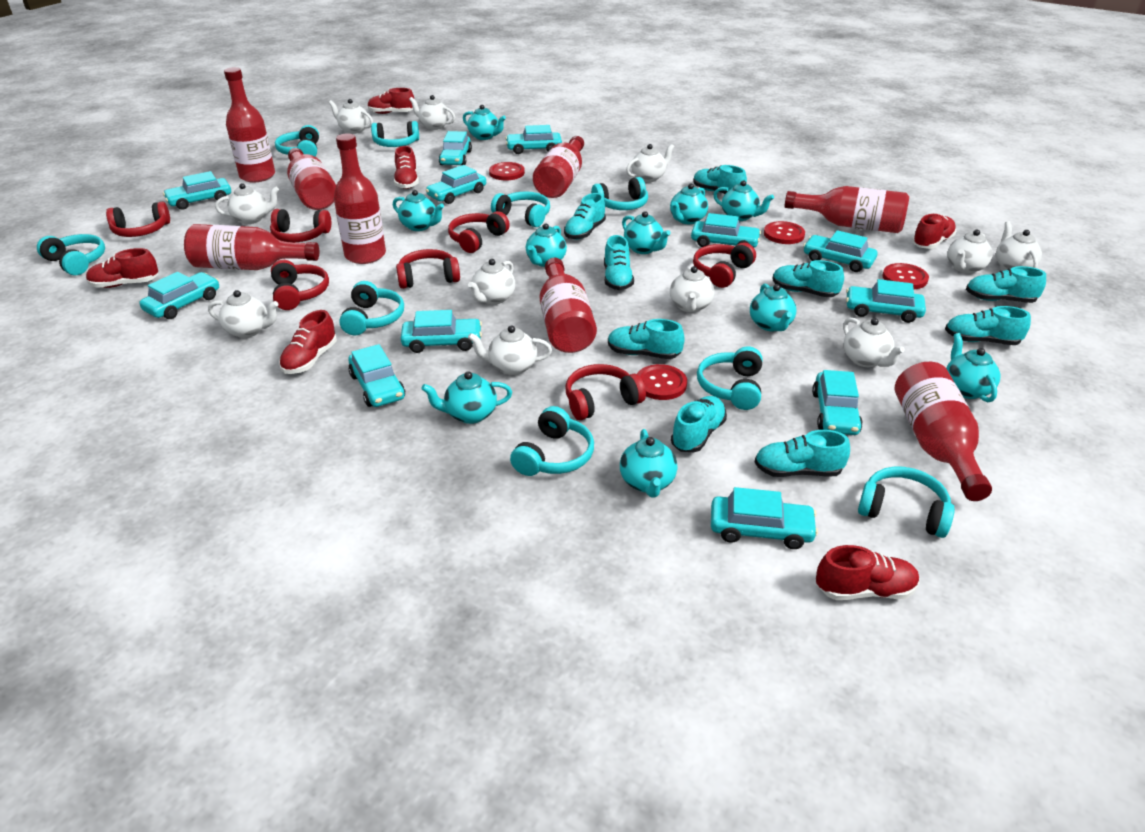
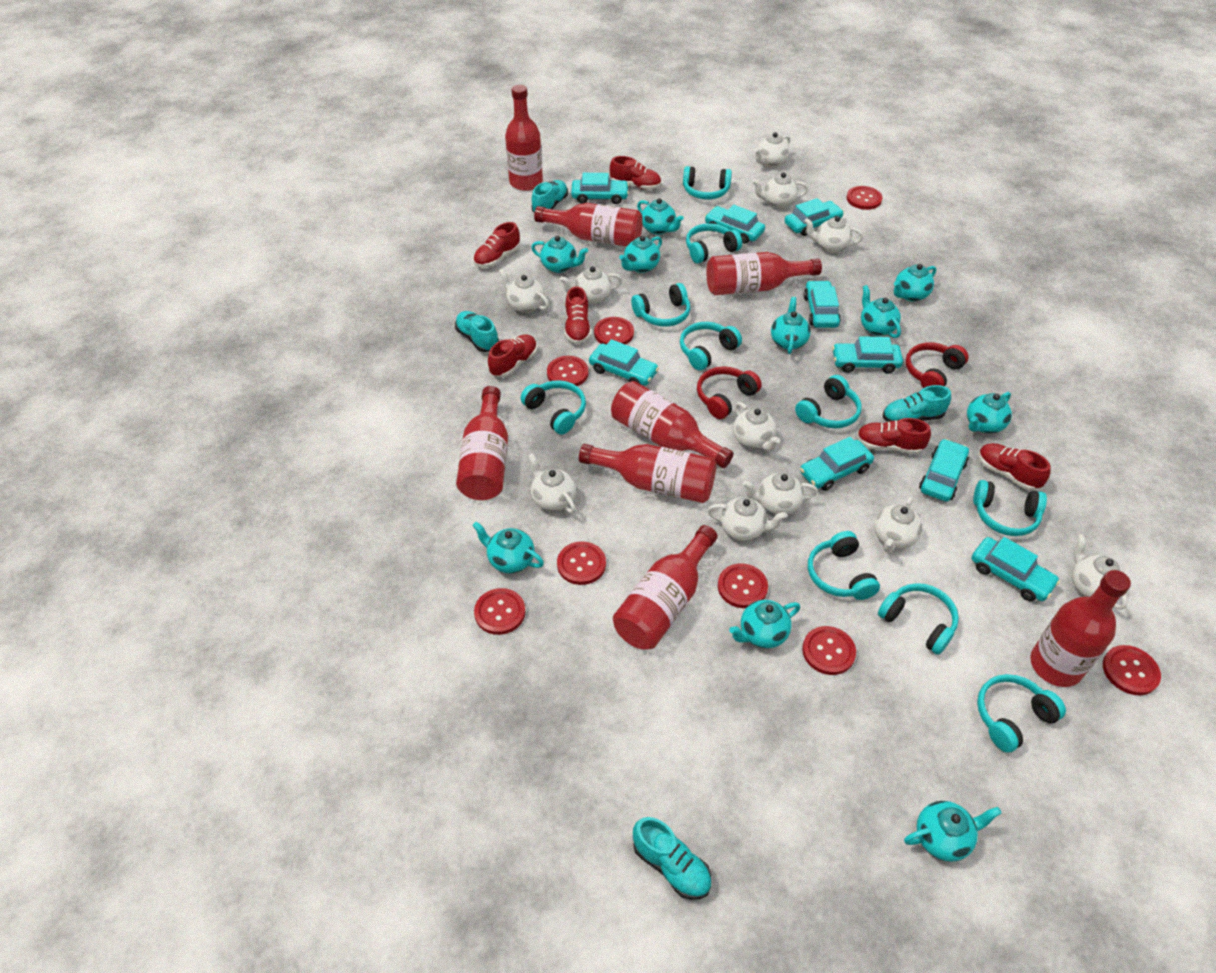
red button: [489,162,525,180] [637,364,687,400] [764,221,805,244] [882,263,929,289] = 4 -> [474,588,525,635] [547,356,588,386] [557,541,606,585] [594,317,634,345] [718,563,768,608] [802,626,856,675] [846,186,883,210] [1103,645,1161,696] = 8
red headphones: [106,202,170,237] [270,209,331,242] [271,260,329,310] [396,249,460,289] [448,211,510,253] [565,364,646,420] [693,242,756,288] = 7 -> [697,366,762,419] [905,342,968,388] = 2
turquoise car: [140,272,219,319] [163,171,231,210] [348,344,405,407] [401,310,482,353] [426,165,486,204] [439,131,472,165] [505,125,562,154] [691,213,761,248] [711,487,818,549] [803,230,877,272] [812,370,863,435] [846,279,926,323] = 12 -> [571,173,629,204] [589,339,659,386] [705,205,765,244] [785,198,844,236] [800,437,874,491] [804,280,841,328] [832,336,903,374] [919,439,969,502] [972,537,1060,601] = 9
turquoise headphones: [37,234,105,275] [275,125,319,156] [339,281,404,336] [371,121,419,147] [491,191,550,227] [510,406,594,476] [591,177,648,210] [697,346,762,410] [858,467,955,538] = 9 -> [521,380,586,435] [631,283,690,327] [680,322,742,371] [683,166,732,200] [686,223,742,263] [795,375,862,428] [808,531,880,600] [878,583,959,655] [973,480,1047,536] [977,674,1066,753] = 10
turquoise shoe: [564,193,606,240] [604,235,634,290] [608,319,685,359] [671,396,727,452] [693,165,747,194] [754,430,850,477] [773,260,844,297] [945,306,1031,345] [966,266,1046,303] = 9 -> [455,311,499,352] [531,180,568,213] [633,817,711,900] [883,385,951,422] = 4

